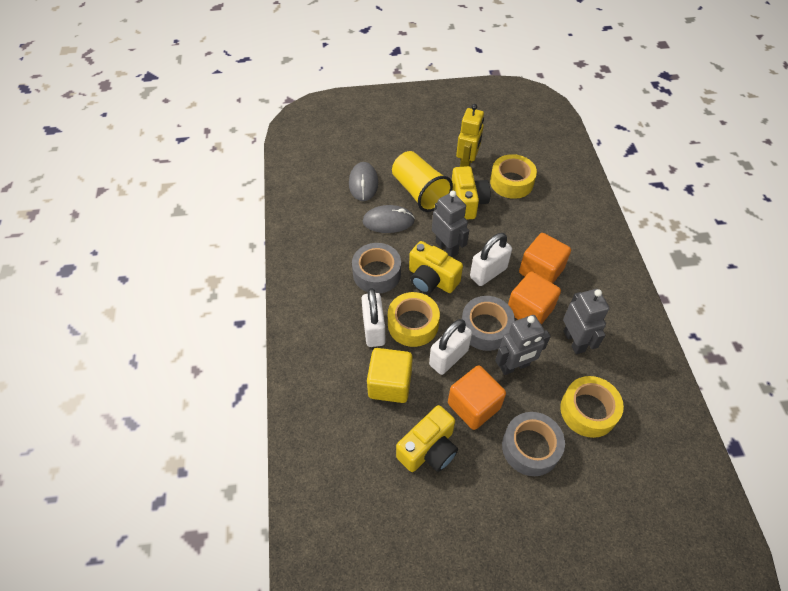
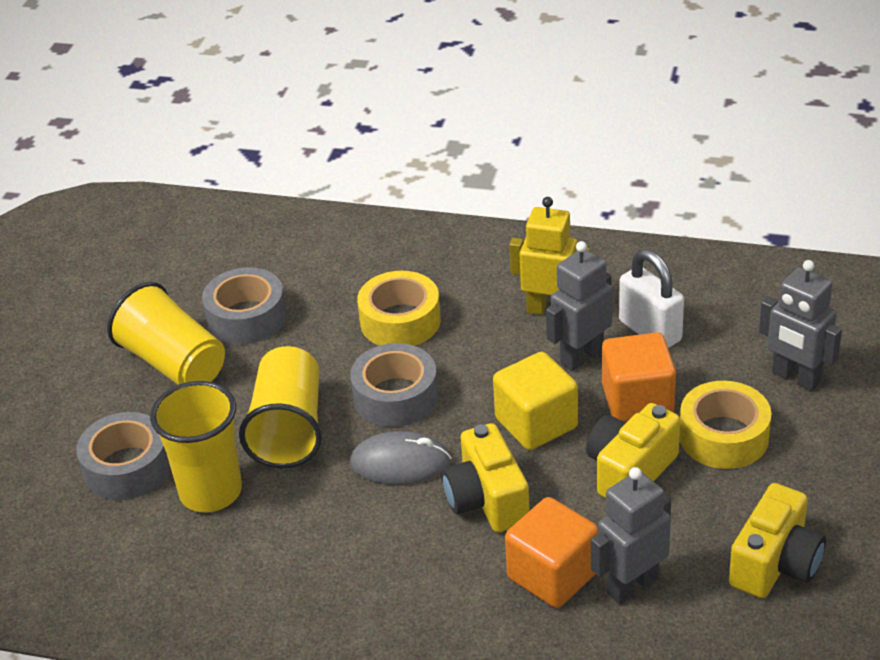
grey mouse: [349,162,378,201] [362,205,415,233] = 2 -> [350,431,452,485] = 1
orange cube: [448,365,506,430] [508,271,561,325] [519,233,571,283] = 3 -> [505,497,598,608] [602,332,676,422] = 2
white padlock: [361,288,386,347] [429,319,472,375] [470,233,512,286] = 3 -> [619,249,684,348] = 1
yellow cup: [392,151,453,212] = 1 -> [107,282,225,385] [150,381,242,512] [239,346,322,468] = 3
yellow tape: [388,292,440,347] [490,154,537,199] [560,376,624,438] = 3 -> [357,271,441,346] [680,381,772,469] = 2

